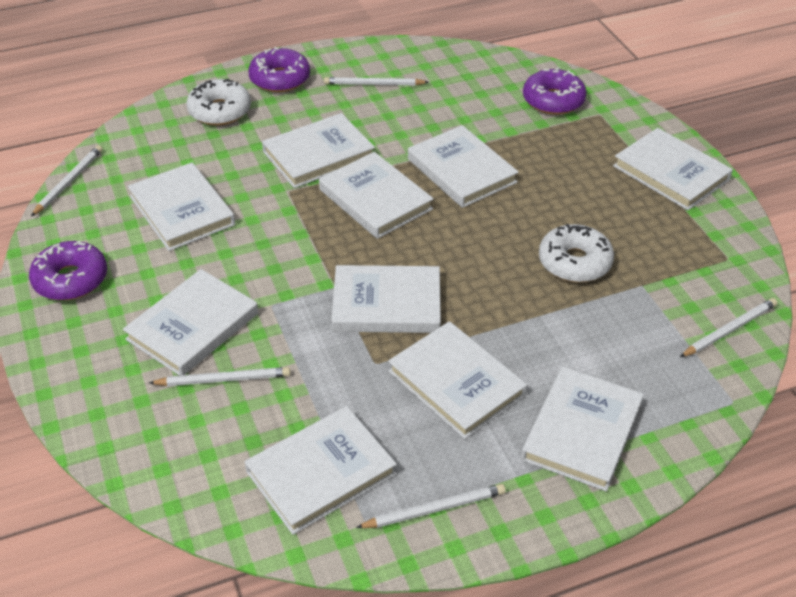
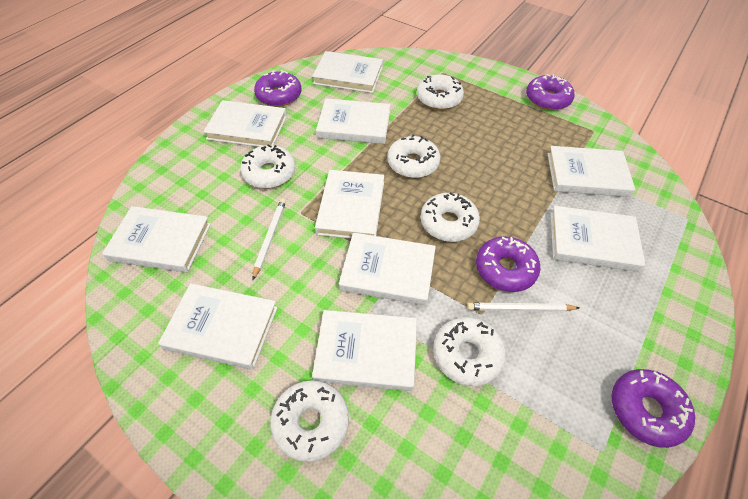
purple donut: [29,241,107,300] [248,47,310,92] [523,67,587,115] = 3 -> [254,70,302,107] [476,236,540,292] [526,74,575,110] [612,369,695,448] = 4
white donut: [186,78,251,125] [539,224,614,282] = 2 -> [240,144,295,188] [270,380,349,462] [387,134,440,178] [417,74,464,110] [421,192,480,242] [433,317,506,386] = 6
white pencil: [31,145,103,216] [149,367,291,386] [324,77,429,86] [356,484,506,528] [680,298,777,357] = 5 -> [253,198,286,280] [467,302,579,312] = 2

